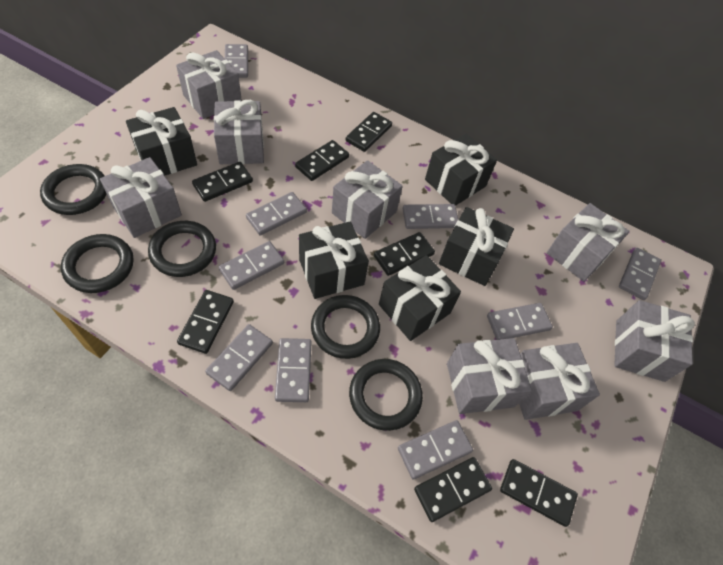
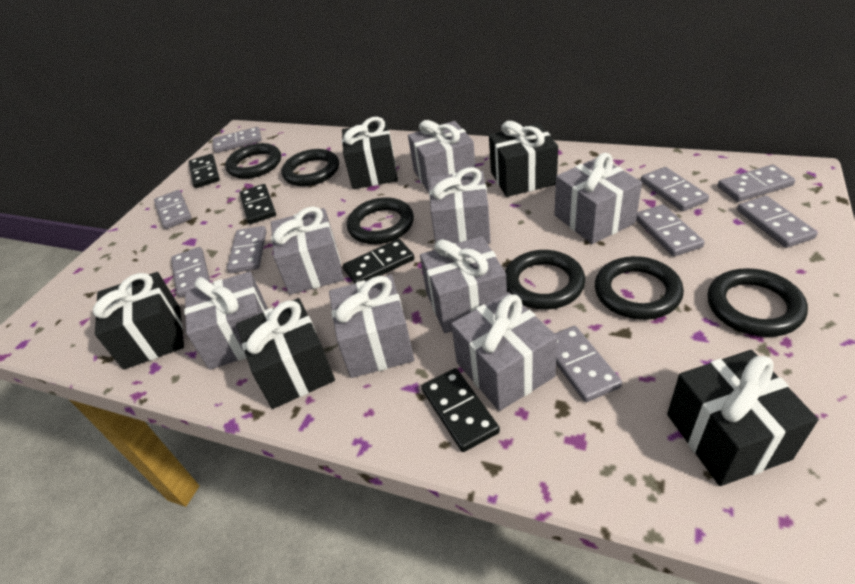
black domino: [177,290,234,354] [192,162,253,202] [295,140,349,181] [346,112,392,152] [374,232,435,276] [414,457,492,522] [500,459,578,527] = 7 -> [189,154,220,188] [239,184,276,224] [343,239,414,284] [421,368,500,452] = 4
black ring: [40,164,106,215] [61,234,134,293] [148,221,216,277] [311,295,380,359] [349,359,423,431] = 5 -> [225,143,281,179] [281,149,339,186] [347,197,414,244] [505,250,585,310] [595,256,684,320] [707,268,808,337] = 6

